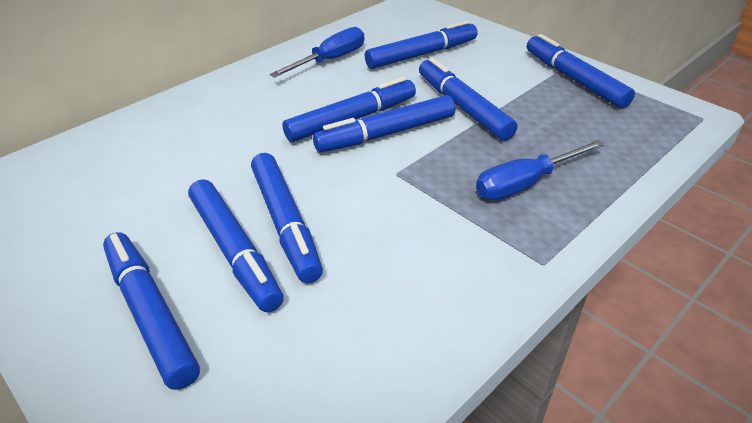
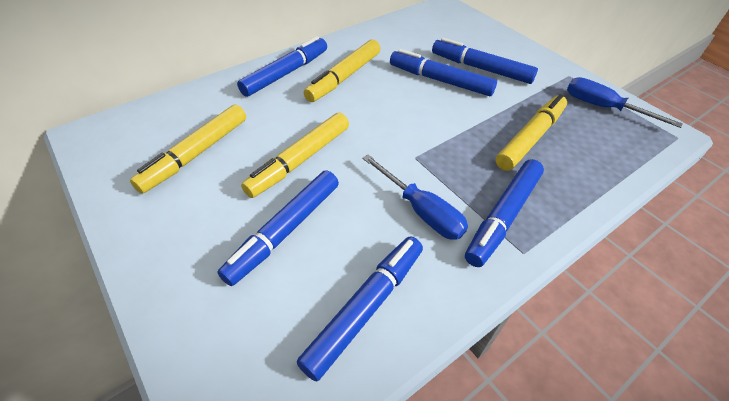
blue marker: [103,232,200,390] [188,179,284,312] [251,153,323,283] [282,77,416,142] [313,95,455,152] [365,20,477,69] [419,58,517,141] [527,34,635,108] = 8 -> [218,170,339,286] [237,36,327,97] [297,237,423,381] [390,49,497,96] [432,38,538,84] [465,159,544,267] = 6
yellow marker: none = 0 -> [130,104,246,194] [241,112,349,198] [304,40,380,102] [496,94,567,171] = 4

